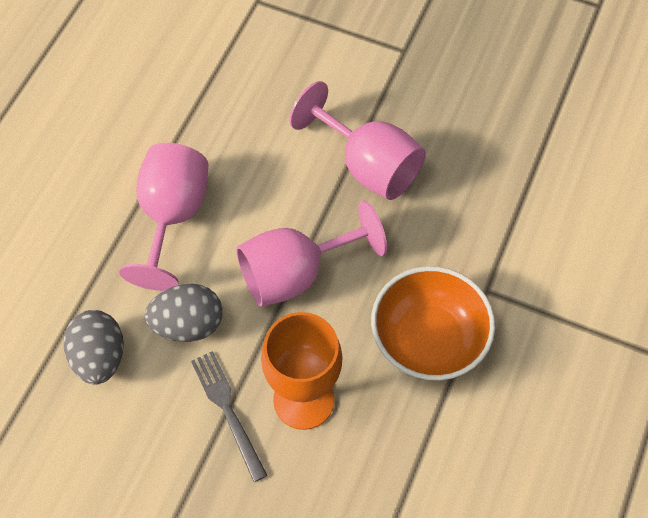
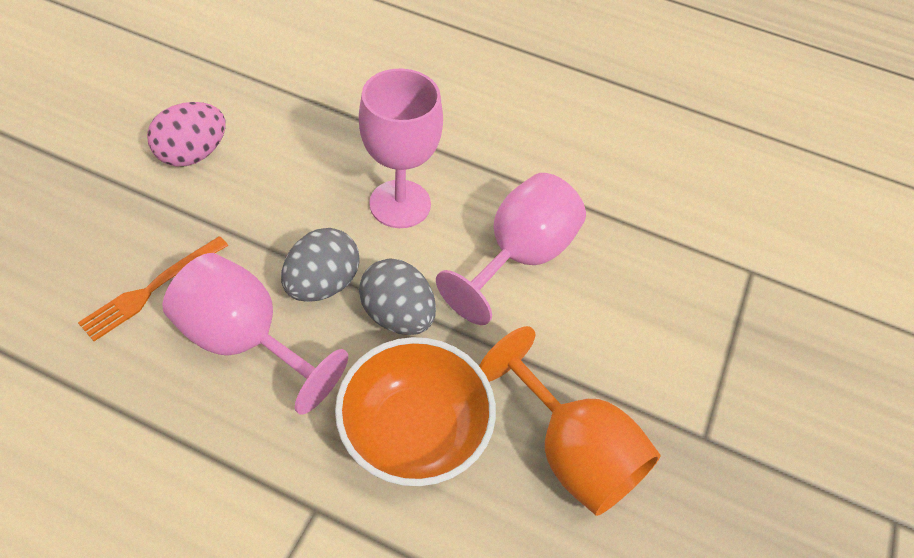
grey fork: [191,351,268,482] = 1 -> none = 0
orange fork: none = 0 -> [78,236,228,341] = 1
pink egg: none = 0 -> [147,102,226,167] = 1

